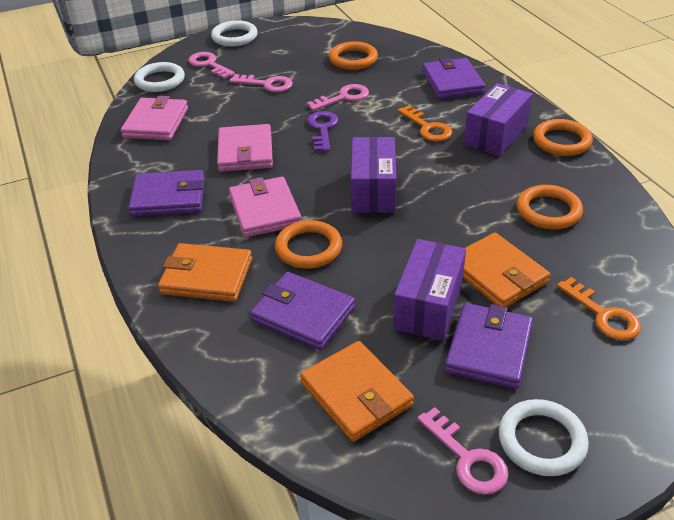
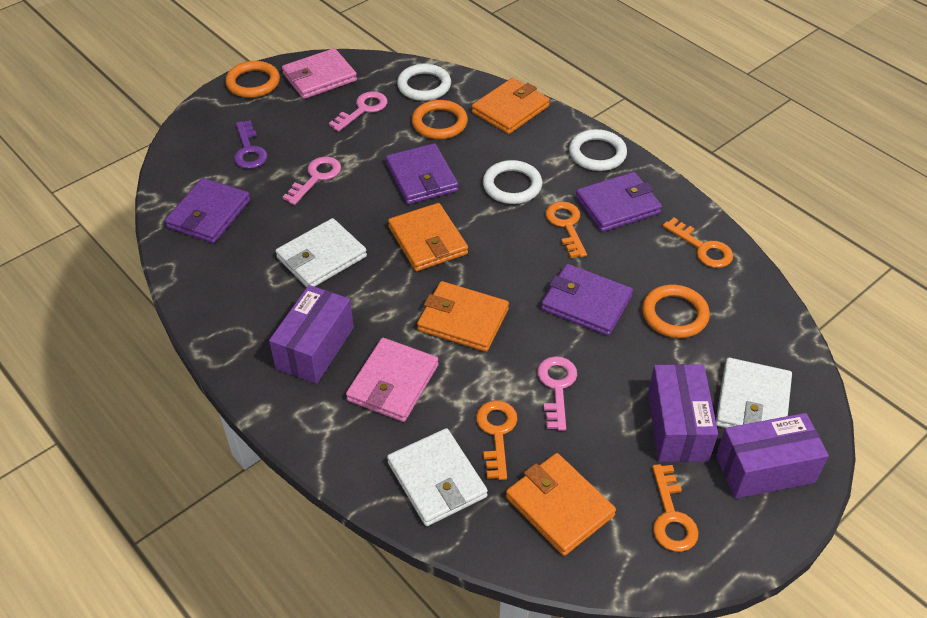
orange key: [398,105,452,141] [557,277,641,340] = 2 -> [476,400,518,480] [546,201,587,258] [652,464,699,552] [663,218,733,268] = 4
orange ring: [275,220,342,269] [329,41,378,70] [517,185,583,229] [533,119,593,156] = 4 -> [225,61,280,98] [411,100,468,139] [642,285,710,338] = 3
orange wallet: [158,243,252,302] [300,341,414,442] [463,233,550,307] = 3 -> [388,203,468,271] [417,281,509,352] [472,78,550,134] [506,453,616,556] = 4
pink key: [189,52,235,79] [229,74,293,92] [307,84,369,111] [417,407,509,495] = 4 -> [283,157,341,205] [329,91,387,132] [537,356,577,431] = 3
pink wallet: [121,96,188,140] [217,124,273,172] [229,177,302,237] = 3 -> [282,48,357,99] [346,338,439,422] = 2
white wallet: none = 0 -> [275,218,367,287] [387,428,488,526] [716,358,792,428] = 3

